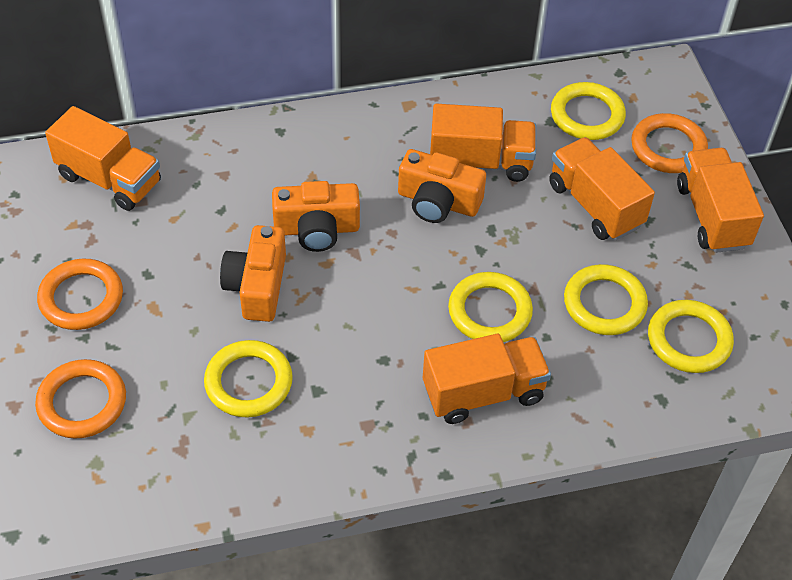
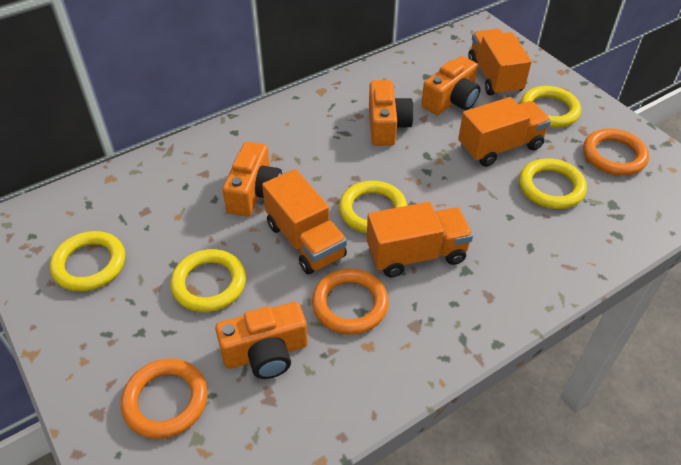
orange camera: [220,225,286,322] [272,181,360,252] [398,149,486,223] = 3 -> [215,302,308,379] [222,142,282,217] [369,80,414,146] [421,56,480,115] = 4
orange truck: [45,106,161,211] [423,334,551,424] [430,104,536,182] [549,137,655,240] [677,148,764,253] = 5 -> [262,169,347,274] [367,202,473,277] [458,97,551,167] [468,29,532,96] = 4

